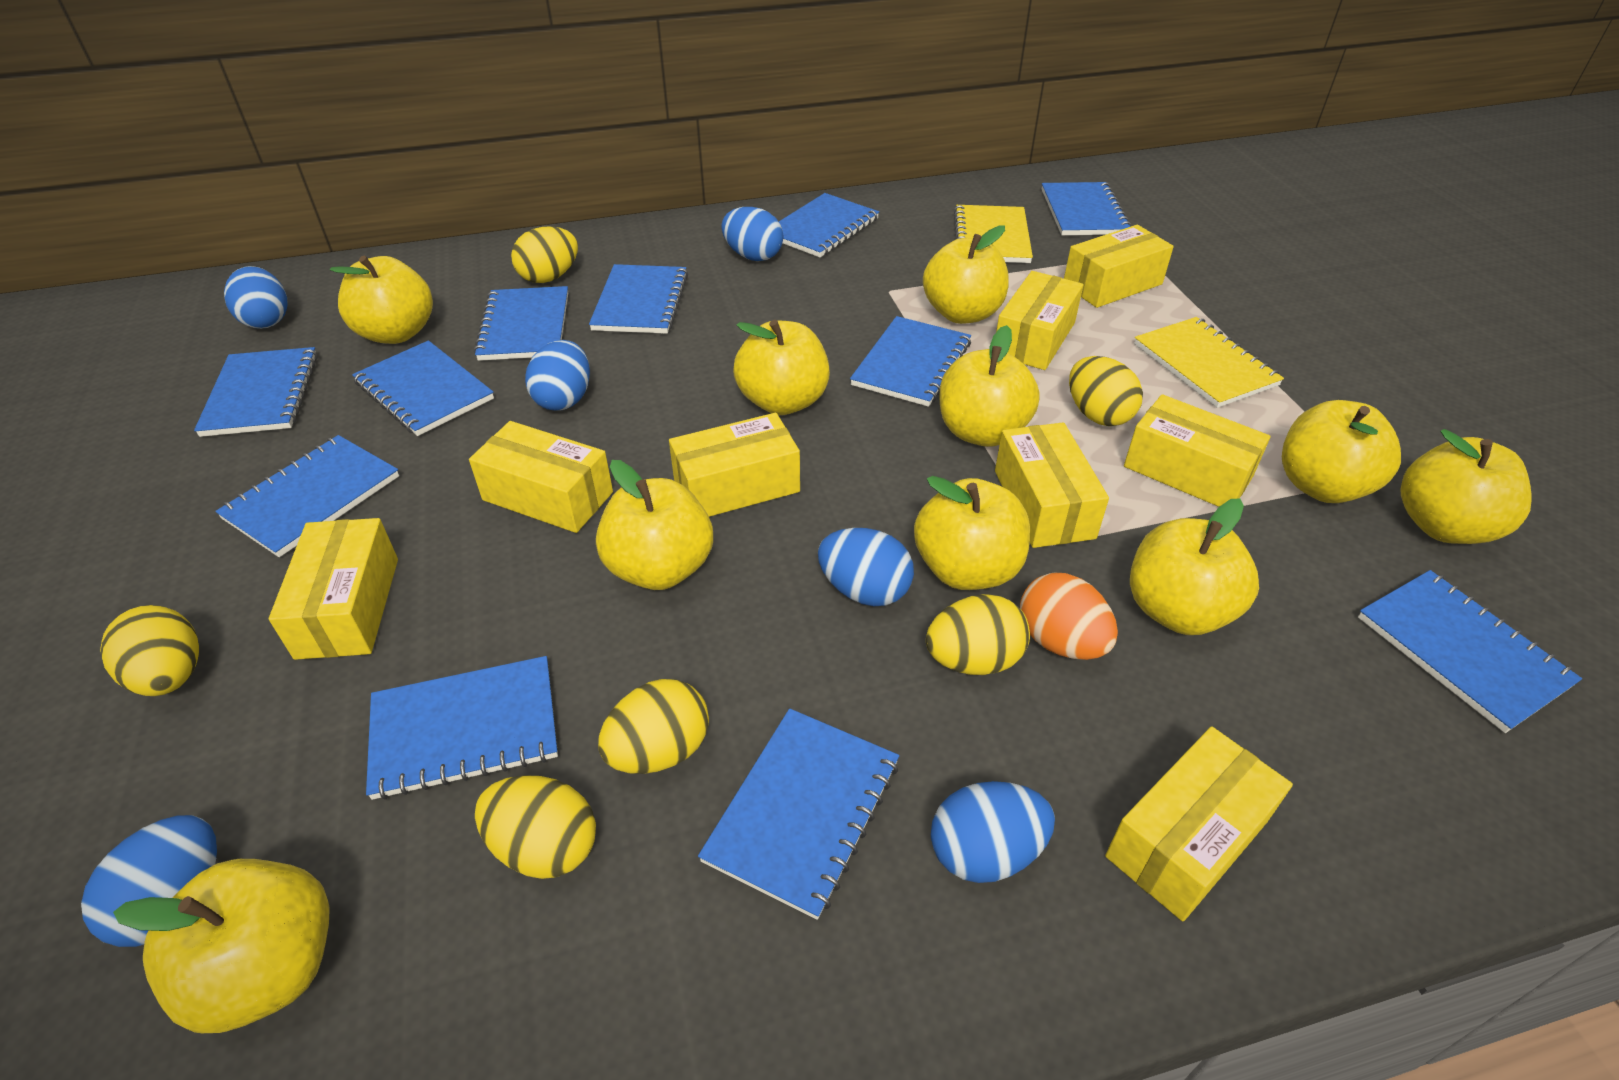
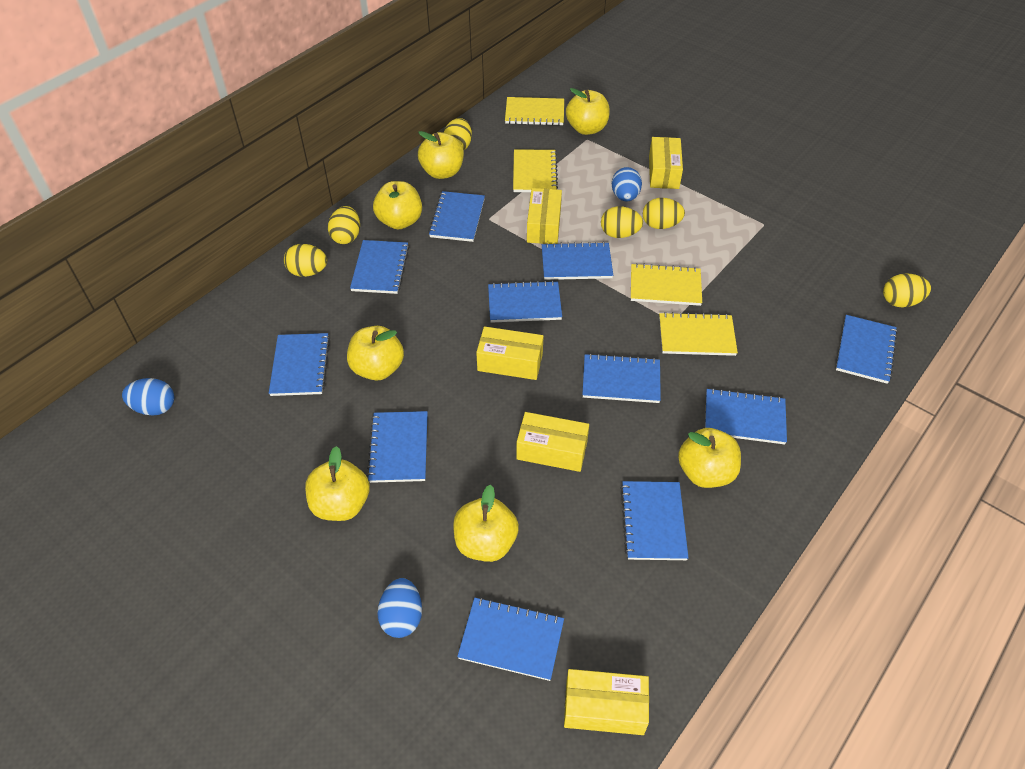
blue egg: [81,815,217,947] [224,266,288,329] [525,340,590,410] [721,207,783,261] [818,528,914,606] [931,781,1055,883] = 6 -> [122,378,174,416] [377,578,422,638] [612,167,642,202] = 3
orange egg: [1020,573,1118,660] = 1 -> none = 0
yellow apple: [113,859,330,1033] [330,256,433,344] [596,460,713,590] [733,320,830,415] [914,476,1030,590] [923,225,1009,324] [940,325,1040,447] [1130,498,1259,635] [1282,400,1401,503] [1401,429,1532,544] = 10 -> [305,446,370,521] [347,326,404,380] [373,181,422,229] [418,131,464,179] [453,484,519,562] [566,88,610,135] [678,428,741,488] = 7
yellow box: [269,518,398,660] [469,421,613,533] [669,413,800,517] [995,422,1109,548] [996,271,1084,370] [1064,225,1174,308] [1105,727,1293,921] [1124,394,1271,507] = 8 -> [476,326,544,380] [517,412,589,472] [527,188,562,244] [564,669,649,735] [649,137,683,189] = 5
yellow notebook: [954,205,1033,263] [1134,317,1284,408] = 2 -> [505,97,564,126] [513,149,558,192] [631,263,702,306] [659,312,738,356] = 4

